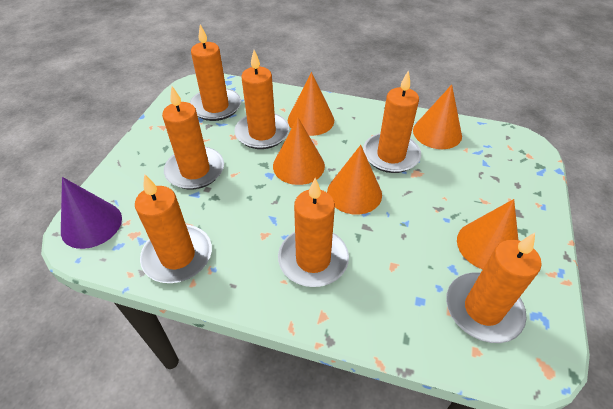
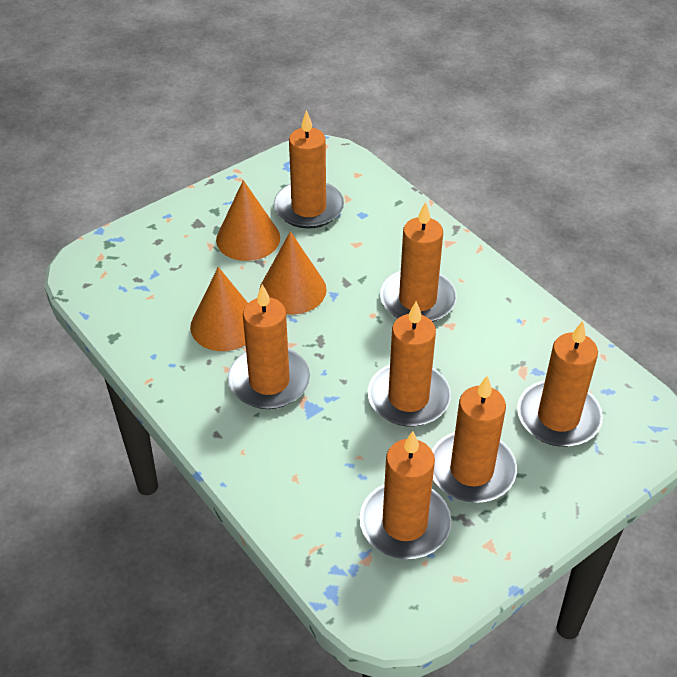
orange cone: [273,118,325,185] [288,72,334,136] [327,145,382,215] [413,85,462,149] [457,199,518,270] = 5 -> [190,267,248,351] [216,180,280,261] [259,231,327,314] = 3
purple cone: [61,177,122,249] = 1 -> none = 0

